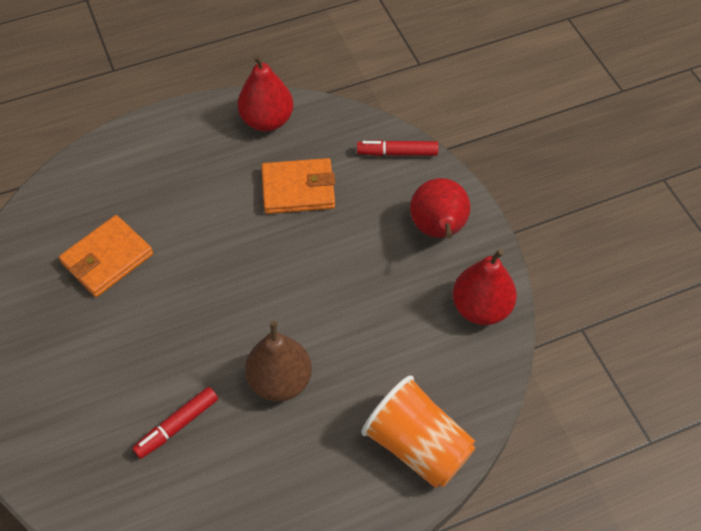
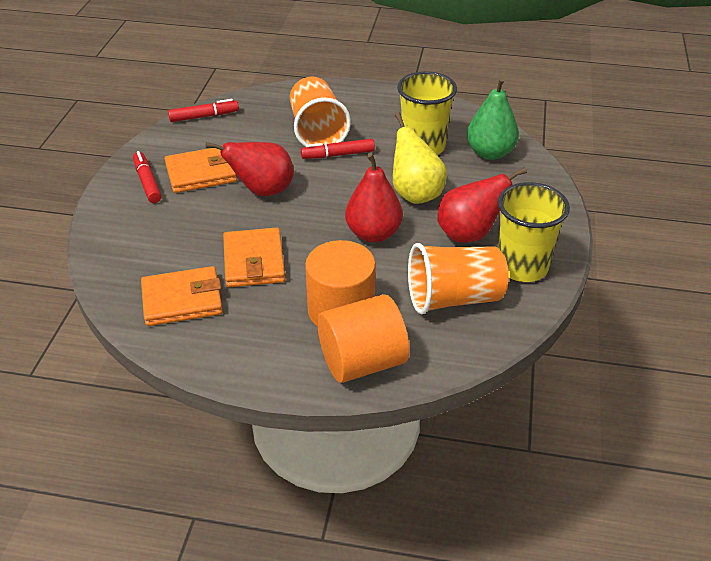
brown pear: [245,321,312,402] = 1 -> none = 0
green pear: none = 0 -> [467,77,519,160] = 1
orange cup: [361,375,475,488] = 1 -> [290,77,351,147] [408,243,509,314] = 2
orange cylinder: none = 0 -> [305,240,376,327] [317,294,409,383] = 2
orange wallet: [59,215,153,297] [261,158,336,214] = 2 -> [141,266,223,326] [165,148,237,193] [223,228,285,287] = 3
red marker: [132,387,218,459] [357,140,438,156] = 2 -> [133,151,162,203] [168,99,239,122] [301,139,375,159] = 3
yellow cup: none = 0 -> [397,71,457,155] [498,182,570,282] = 2
yellow pear: none = 0 -> [393,112,447,204] = 1

